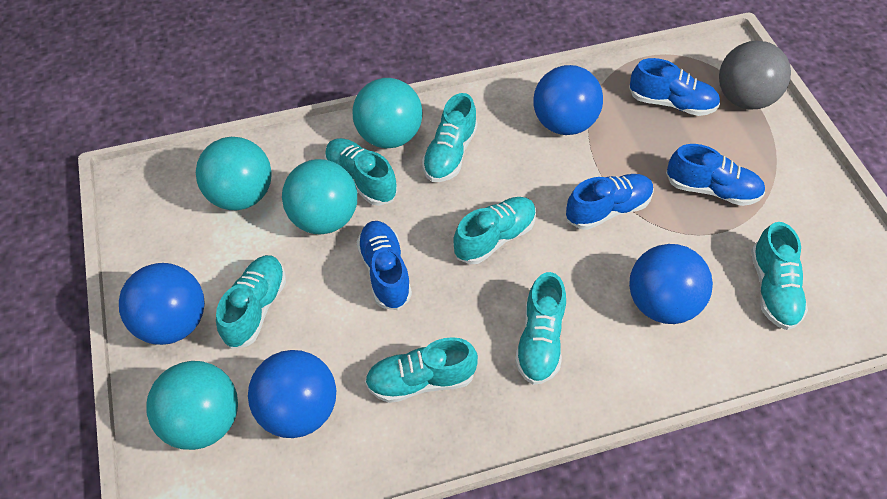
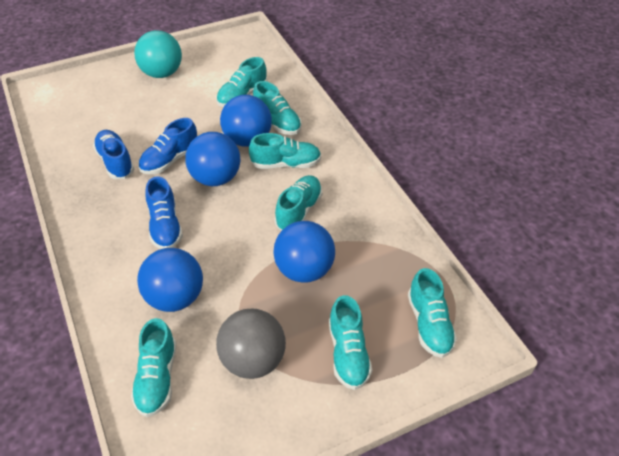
blue shoe: [357,221,412,310] [566,174,654,230] [629,58,720,116] [666,144,765,206] = 4 -> [93,130,134,179] [138,118,197,174] [146,176,183,249] = 3
turquoise ball: [146,361,238,450] [196,137,272,210] [282,159,357,234] [353,78,423,148] = 4 -> [134,30,182,78] = 1

